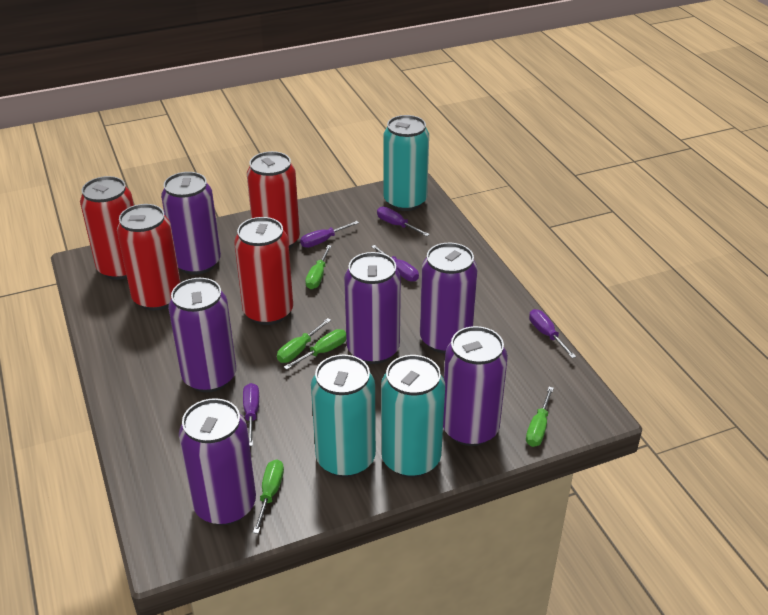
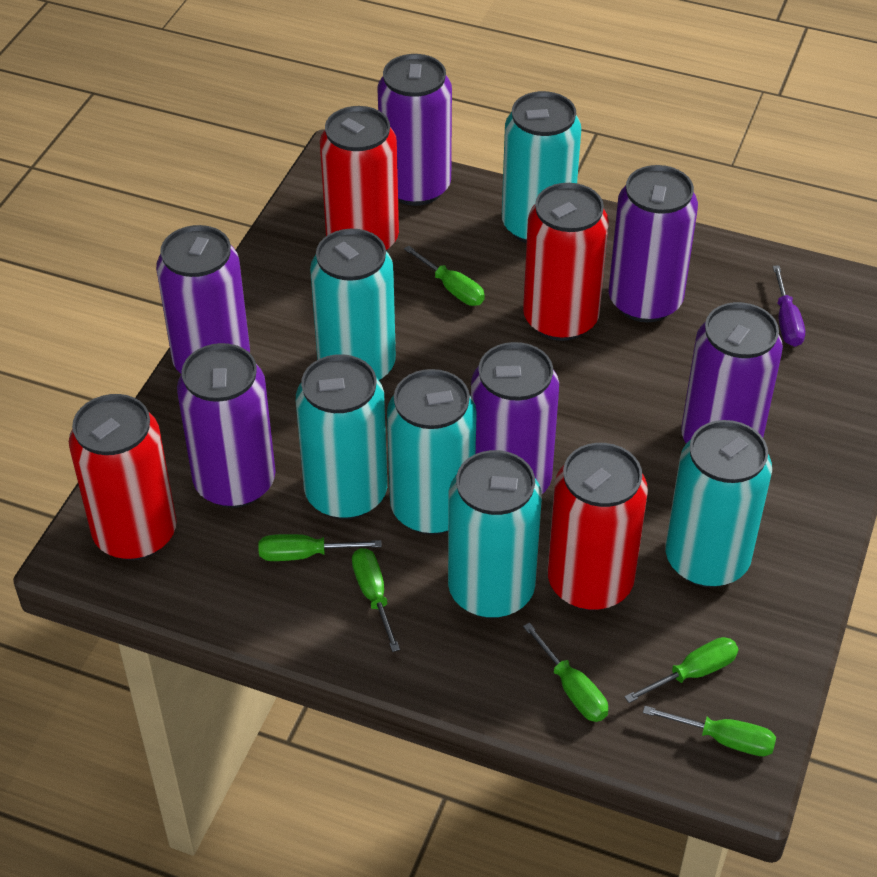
green screwdriver: [253,459,284,534] [277,318,331,363] [284,329,346,370] [305,245,332,289] [526,387,554,447] = 5 -> [258,534,382,561] [352,548,400,652] [404,245,485,306] [523,622,608,722] [624,637,738,703] [643,706,776,756] = 6
purple screwdriver: [243,383,259,446] [300,221,359,248] [371,245,419,282] [377,207,430,236] [529,309,576,358] = 5 -> [773,265,805,347] = 1
turquoise can: [311,354,376,477] [381,355,445,477] [383,115,429,211] = 3 -> [296,354,387,519] [310,229,396,381] [387,369,477,535] [448,450,542,618] [502,91,581,243] [666,420,772,587] = 6

